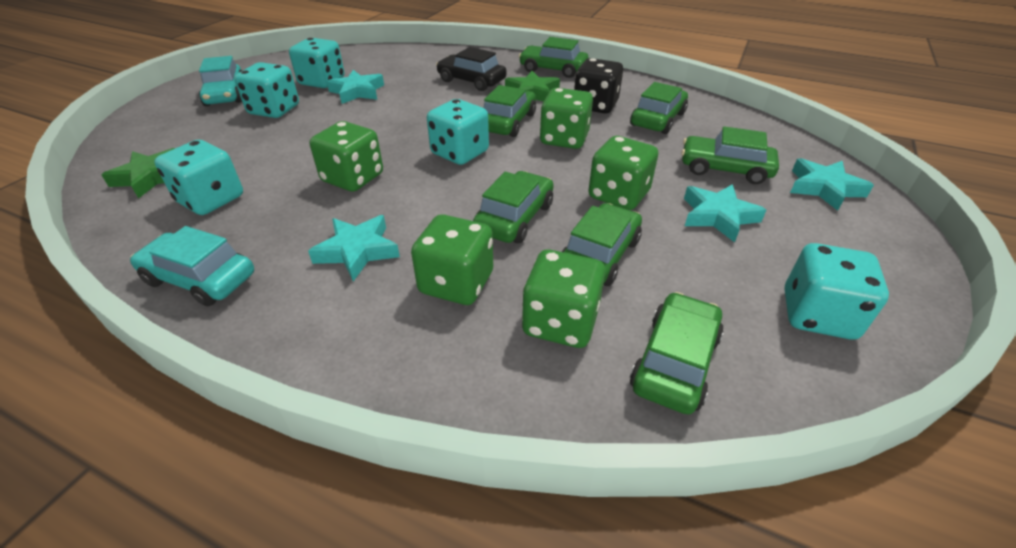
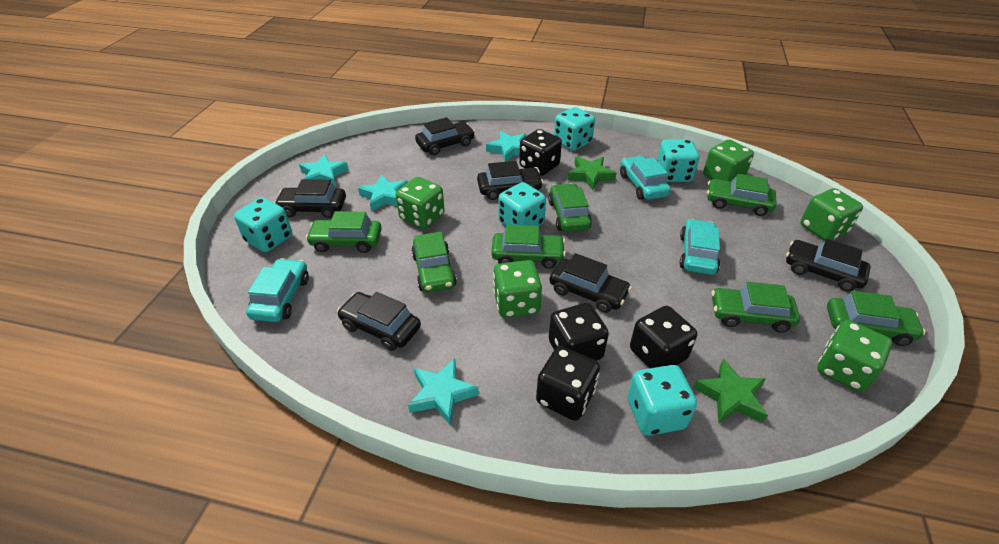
black car: [436,47,507,91] = 1 -> [274,179,346,218] [337,292,421,351] [415,117,475,155] [477,161,543,200] [549,253,632,313] [786,239,871,291] = 6
black dice: [574,58,623,114] = 1 -> [519,129,562,176] [536,346,600,421] [549,303,609,361] [630,306,697,369] = 4
turquoise car: [130,226,254,306] [199,56,242,106] = 2 -> [246,258,309,322] [620,156,671,200] [680,219,720,275] = 3

